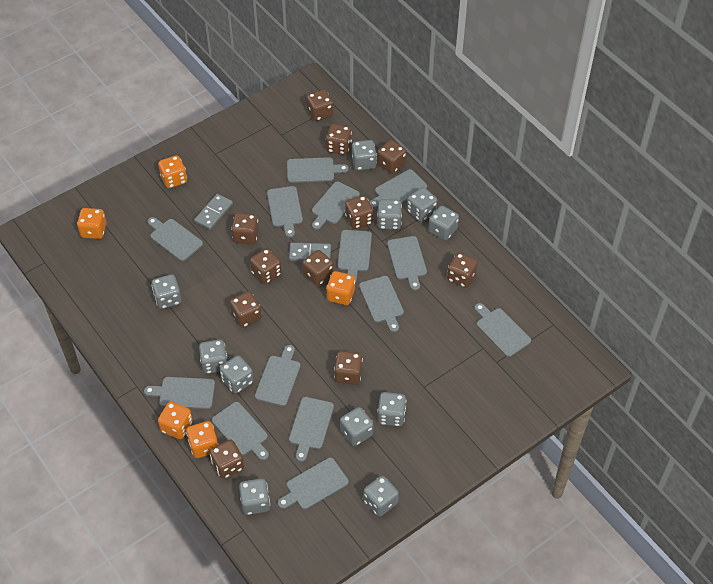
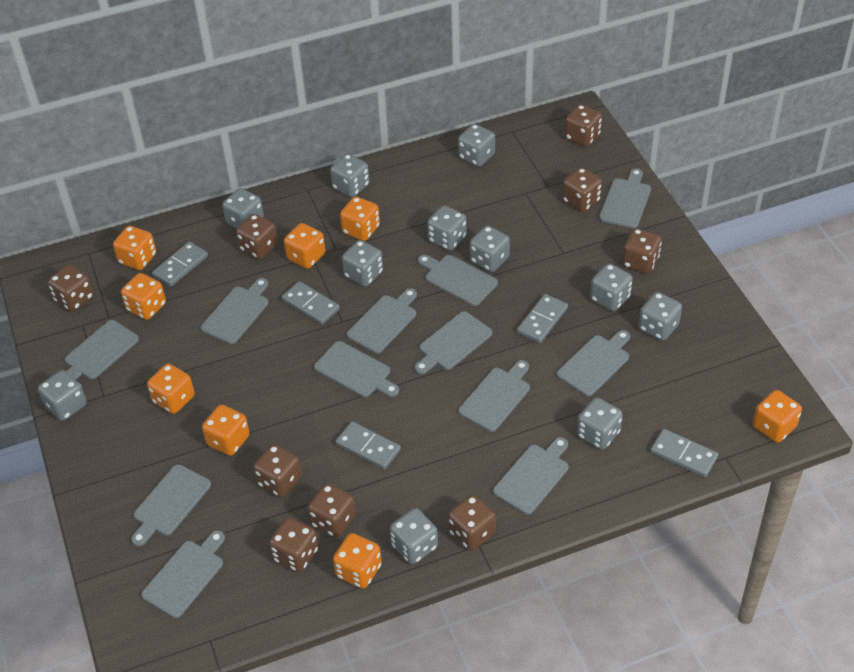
brown dice: [210,439,244,479] [230,291,261,328] [231,213,259,244] [250,248,282,284] [302,250,334,286] [306,90,333,121] [326,124,352,155] [334,351,363,385] [345,196,373,229] [377,140,406,174] [447,253,478,288] = 11 -> [48,265,94,311] [236,214,278,259] [253,444,302,497] [269,517,318,572] [307,483,356,537] [448,495,496,550] [562,167,602,212] [565,104,602,147] [622,228,662,274] = 9
grey cutting board: [144,377,215,409] [147,217,203,261] [212,402,269,460] [255,345,301,406] [267,186,303,238] [278,458,349,509] [287,157,349,183] [289,397,334,462] [312,181,360,230] [338,230,372,282] [359,276,404,332] [369,169,427,208] [387,236,427,290] [474,303,531,357] = 14 -> [65,320,139,380] [131,464,211,547] [141,531,225,618] [201,278,269,344] [314,341,399,397] [347,288,417,354] [414,311,492,374] [418,255,498,306] [458,360,530,432] [493,437,569,515] [557,330,630,396] [599,168,651,228] = 12
grey domino: [194,194,233,230] [289,243,331,261] = 2 -> [152,242,208,287] [282,281,340,325] [335,421,401,469] [517,294,568,343] [650,429,718,477] = 5
orange dice: [77,208,106,239] [158,155,187,188] [158,402,193,439] [186,421,219,458] [326,271,355,305] = 5 -> [113,226,156,270] [121,273,166,320] [147,364,195,414] [202,405,250,456] [284,223,325,269] [333,533,382,588] [340,197,380,241] [753,390,802,442] = 8

